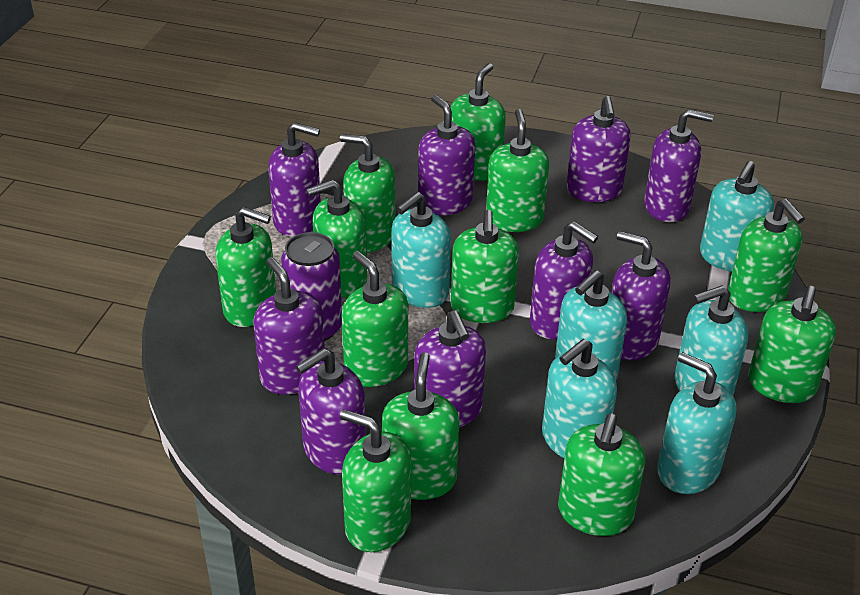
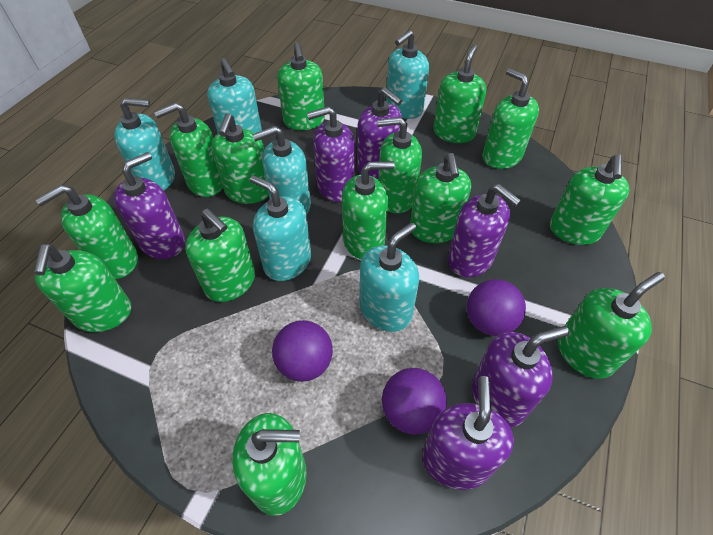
green soap dispenser: [216,207,276,327] [306,179,367,298] [340,134,395,253] [340,409,411,552] [341,251,408,387] [382,352,459,500] [451,63,506,181] [451,210,519,323] [486,109,549,232] [558,414,645,536] [728,199,805,312] [749,286,836,403] = 12 -> [34,244,131,332] [35,185,138,279] [154,102,223,197] [185,209,255,302] [211,113,269,204] [232,413,307,516] [277,42,325,130] [342,161,395,259] [377,117,422,214] [410,153,471,243] [433,44,486,143] [482,68,539,169] [550,154,629,245] [558,272,665,379] = 14
purple ball: none = 0 -> [272,320,333,382] [382,368,447,435] [467,279,526,336] = 3
purple can: [281,232,342,341] = 1 -> none = 0
purple soap dispenser: [254,257,325,395] [268,122,321,237] [296,348,366,474] [414,310,486,427] [418,95,475,215] [530,221,598,339] [566,96,631,202] [611,231,671,361] [644,109,713,222] = 9 -> [114,152,185,259] [307,106,355,202] [357,87,402,179] [422,376,514,490] [448,184,521,277] [472,326,570,427] = 6

